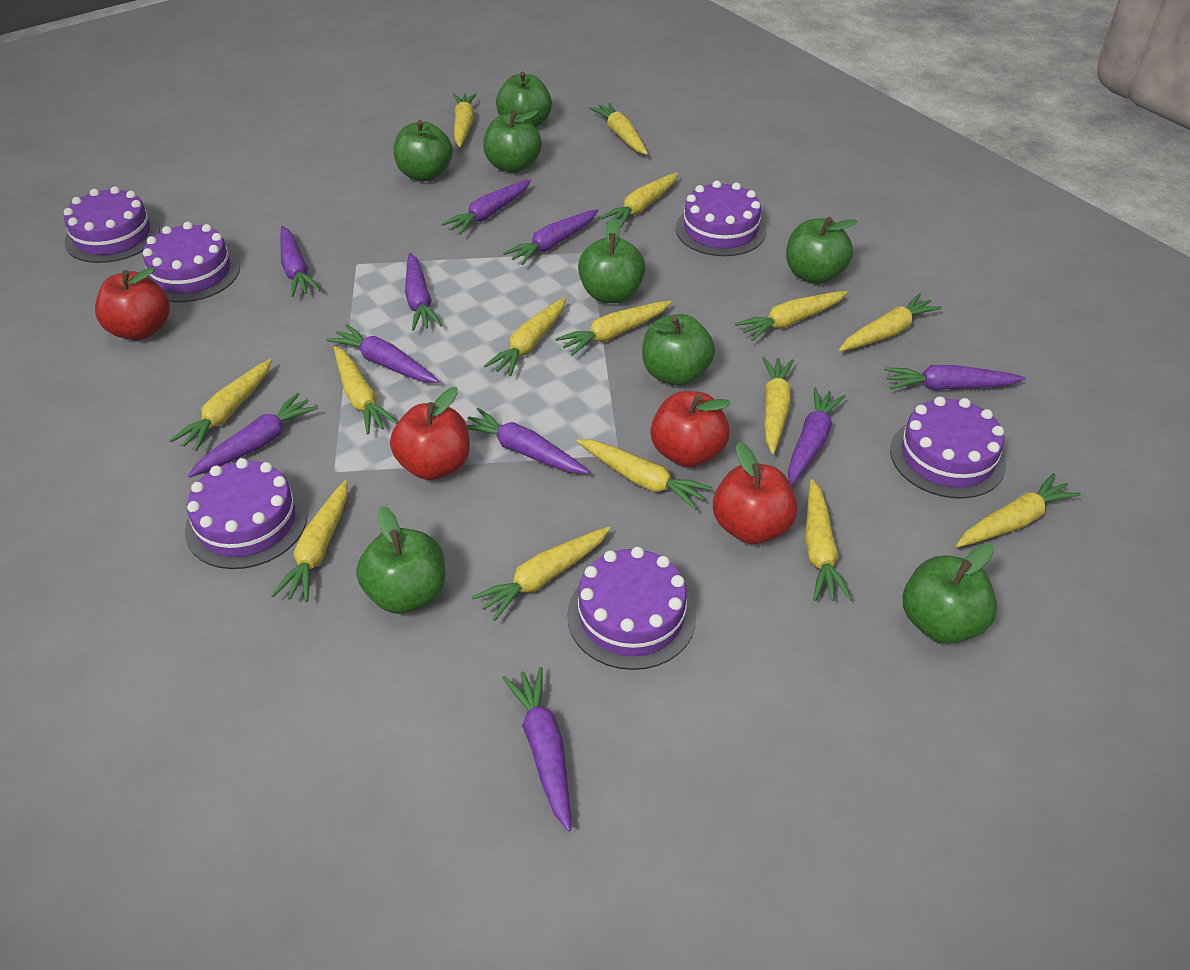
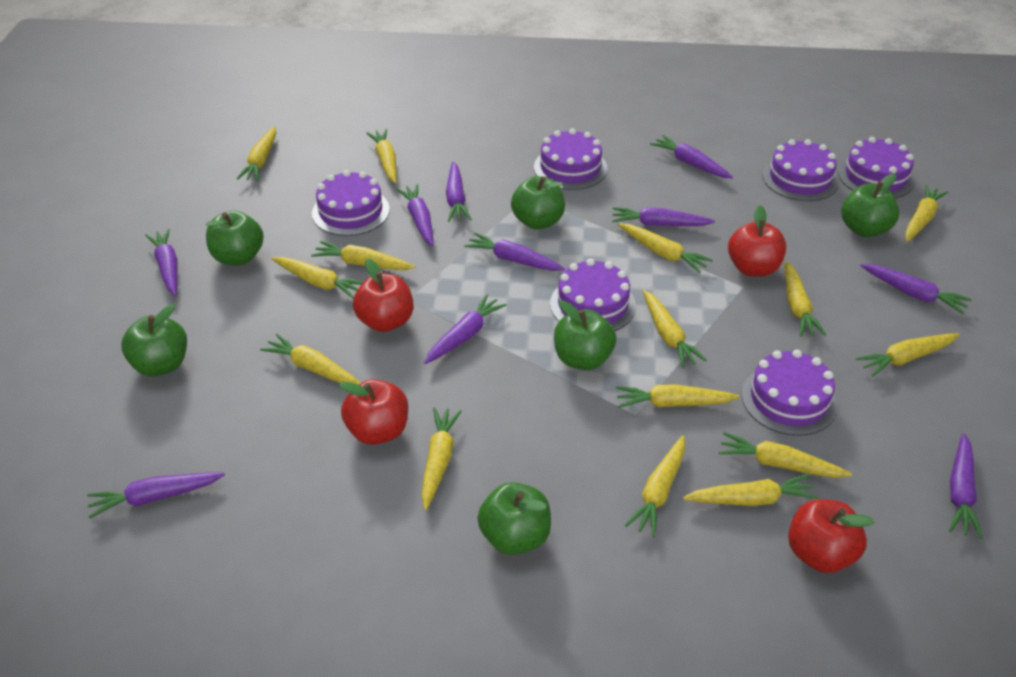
green apple: [356,506,445,614] [394,120,453,181] [483,110,542,173] [496,71,552,128] [578,217,646,303] [642,314,715,386] [786,217,858,284] [903,543,997,644] = 8 -> [121,304,187,376] [206,211,264,265] [477,482,551,555] [511,176,565,230] [554,300,616,370] [841,174,899,237] = 6

